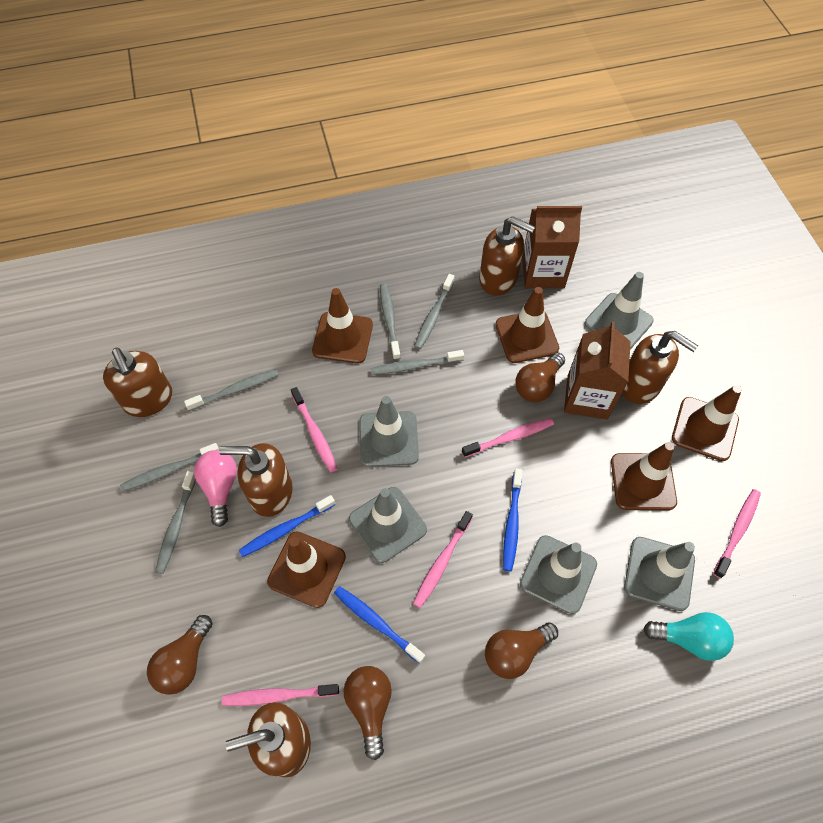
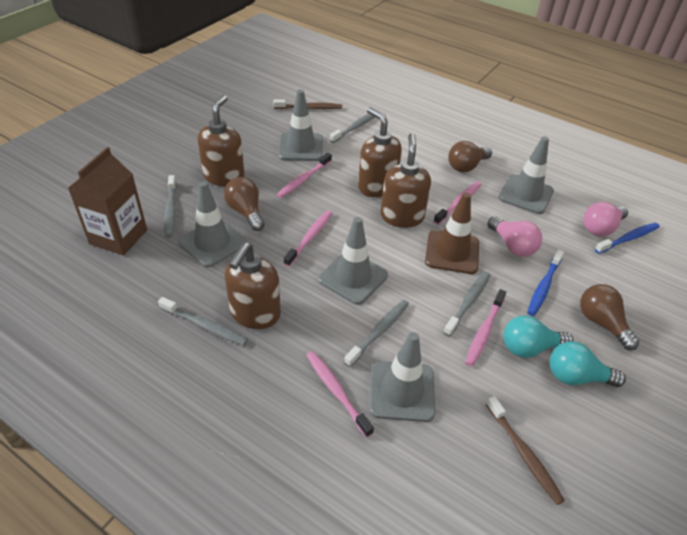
blue toothbrush: [239,495,335,557] [334,586,425,664] [503,468,523,571] = 3 -> [527,250,564,316] [595,223,660,254] = 2
brown carton: [522,206,582,288] [564,321,631,420] = 2 -> [68,147,147,256] = 1
brown light bulb: [147,615,213,695] [343,666,392,760] [485,622,558,679] [515,353,565,402] = 4 -> [224,177,265,231] [448,141,492,172] [580,284,639,350] = 3
brown soap dispenser: [103,347,172,417] [219,443,293,517] [225,702,311,778] [479,216,535,296] [622,331,698,404] = 5 -> [198,95,245,186] [224,243,281,329] [358,107,402,197] [380,133,431,228] = 4
brown toothbrush: none = 0 -> [273,100,342,109] [486,396,565,505] = 2
brown traffic cone: [267,531,346,608] [312,288,373,364] [496,287,559,363] [611,442,677,510] [672,385,742,461] = 5 -> [425,192,479,274] = 1
grey toothbrush: [120,443,219,492] [155,471,196,574] [184,369,279,411] [371,350,464,375] [380,283,401,360] [414,274,455,349] = 6 -> [158,297,248,346] [164,175,177,238] [330,114,374,143] [344,300,409,367] [443,272,491,336] = 5
pink light bulb: [194,450,237,527] = 1 -> [487,216,542,257] [583,202,628,236] = 2
turquoise light bulb: [643,612,734,661] = 1 -> [503,315,573,358] [549,342,626,387] = 2

